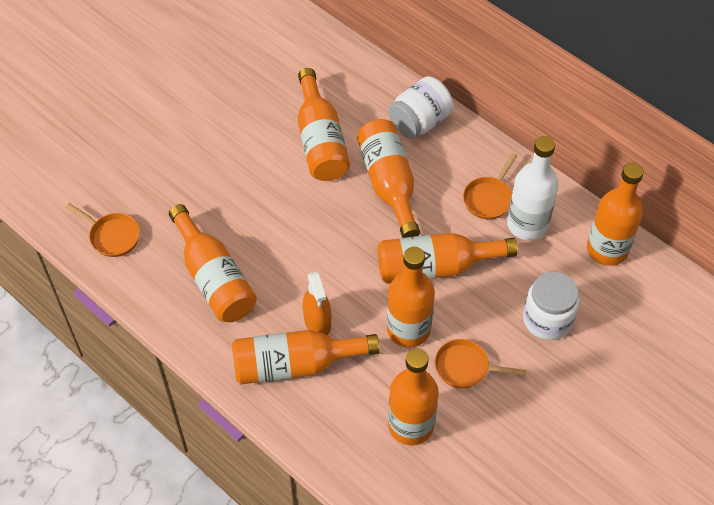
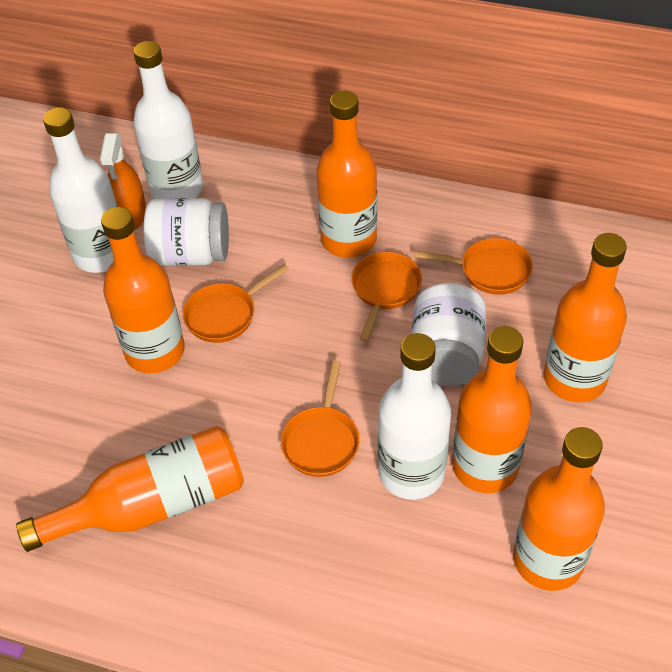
orange bottle: [169,204,257,322] [232,330,380,384] [298,68,350,181] [357,119,420,238] [378,233,518,284] [387,247,435,348] [388,348,438,445] [587,162,644,266] = 8 -> [16,426,244,552] [101,207,185,373] [316,91,377,258] [452,326,532,493] [513,427,605,591] [544,233,627,402] = 6
orange pan: [66,203,140,257] [434,339,526,388] [463,153,517,220] = 3 -> [183,264,289,343] [281,360,360,477] [351,252,422,342] [414,238,533,295] = 4
white bottle: [507,136,558,240] = 1 -> [43,107,118,273] [133,41,203,199] [378,333,451,500] = 3

